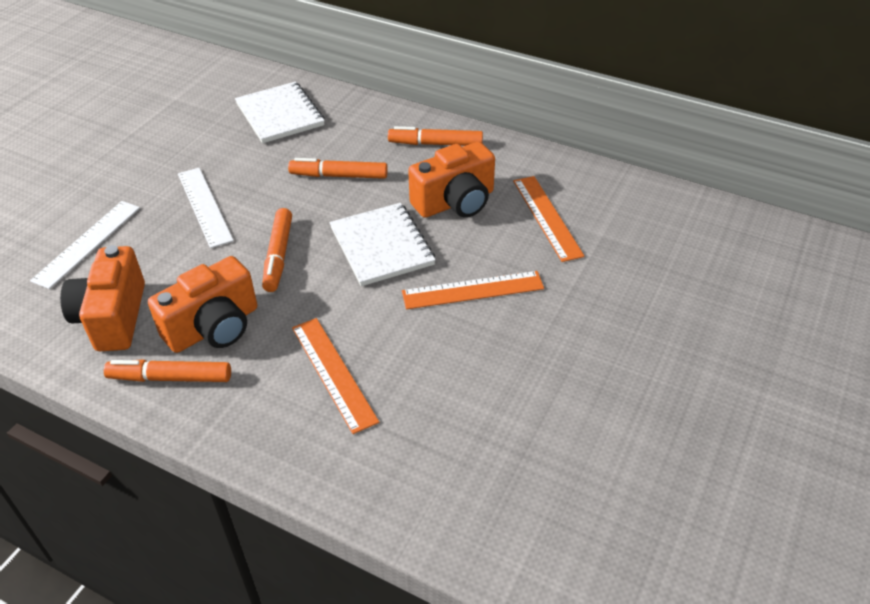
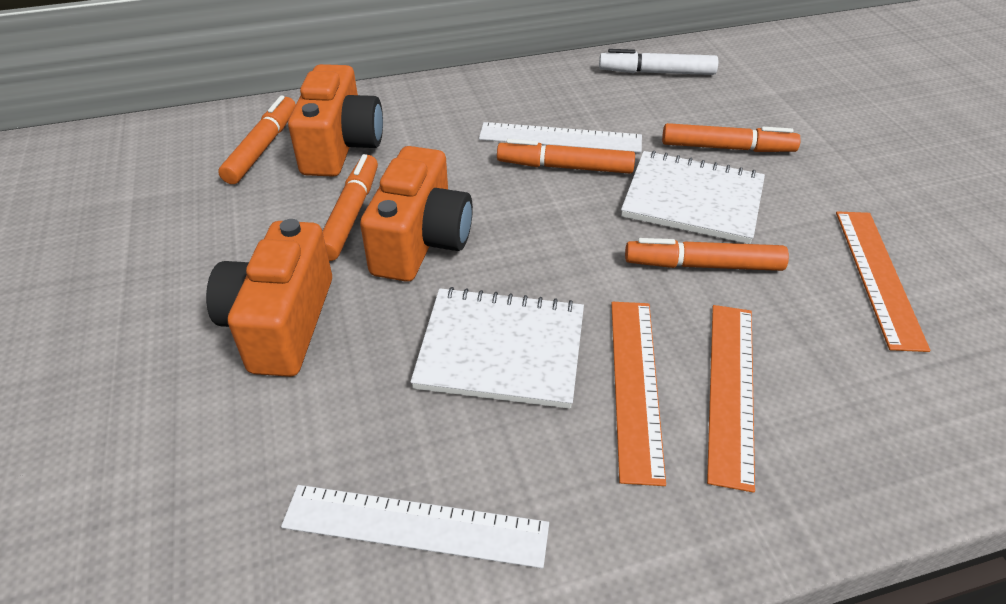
orange marker: [104,359,231,382] [262,208,292,292] [288,158,388,179] [388,126,483,146] = 4 -> [218,95,296,184] [322,154,378,261] [497,139,635,174] [625,238,789,271] [662,123,801,152] = 5
white marker: none = 0 -> [599,49,718,75] = 1

